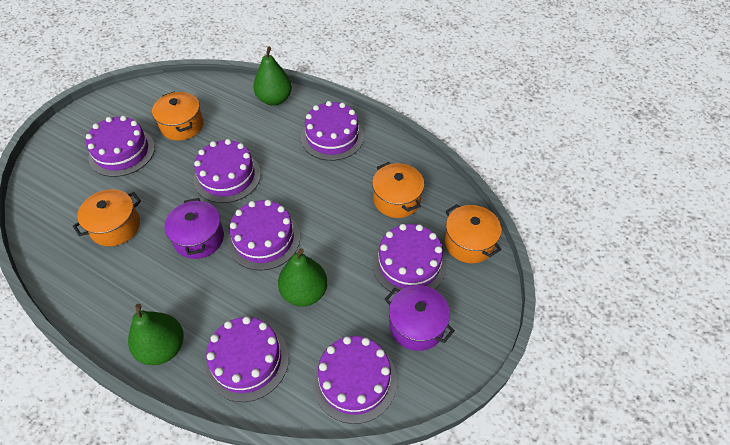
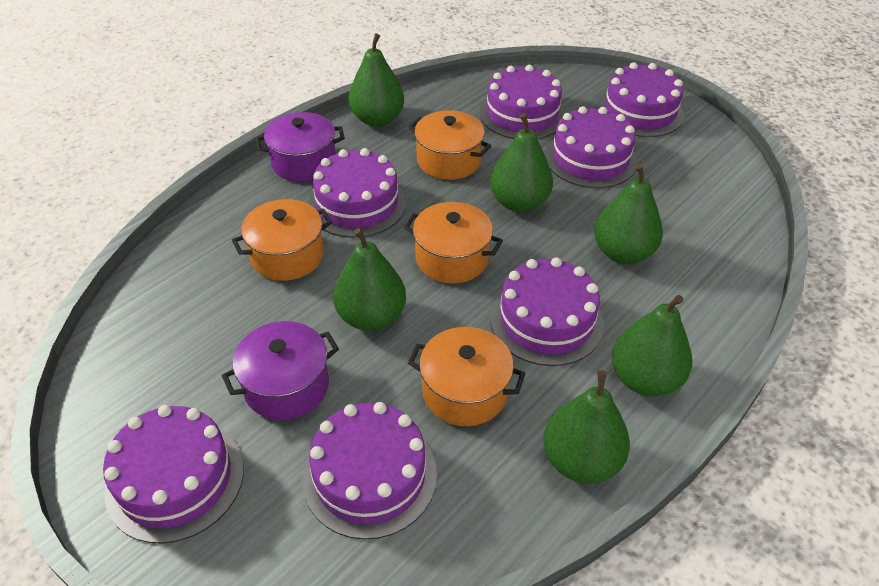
green pear: [128,304,184,365] [253,47,292,106] [278,248,328,307] = 3 -> [333,228,406,331] [348,34,404,127] [490,113,553,212] [543,370,630,484] [594,164,663,264] [612,295,692,396] = 6

